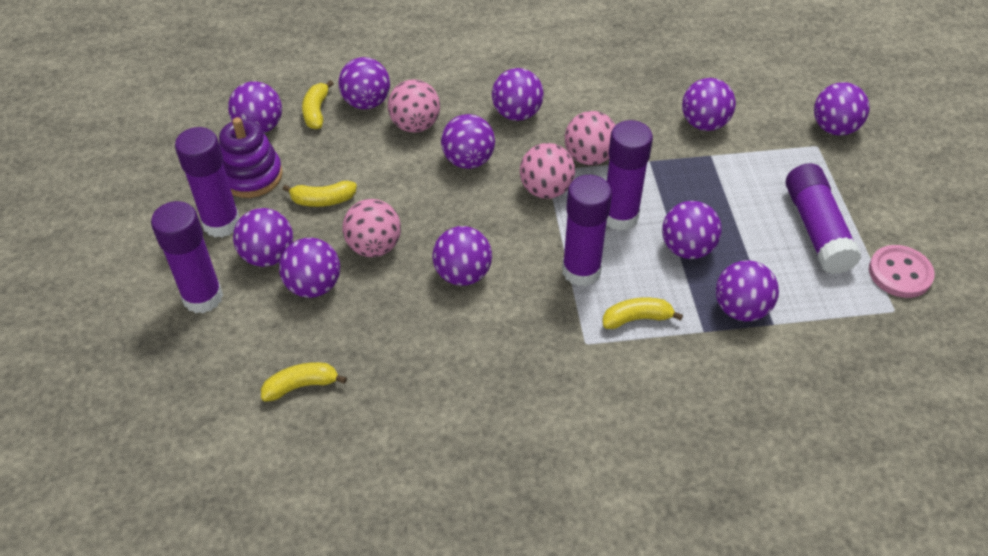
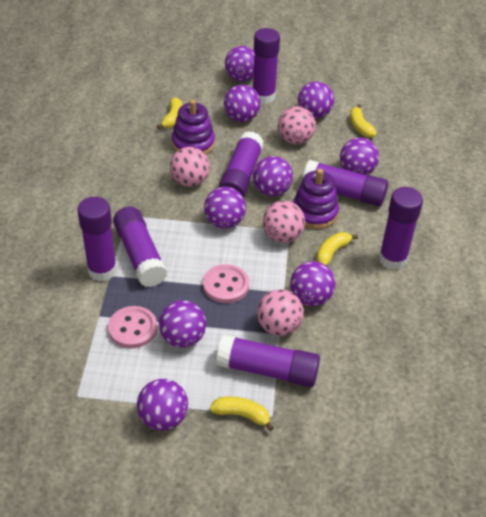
pink button: [869,245,935,298] = 1 -> [108,306,157,348] [203,264,249,303] = 2
purple ball: [228,81,282,133] [233,208,293,267] [279,238,340,298] [338,57,390,109] [432,226,492,286] [441,114,495,169] [492,68,544,121] [662,201,722,259] [682,78,736,131] [716,260,779,322] [814,82,870,135] = 11 -> [137,379,188,431] [159,300,206,348] [204,187,246,229] [224,85,261,122] [225,46,255,82] [253,156,293,196] [290,261,336,306] [298,81,334,118] [340,137,379,175] = 9
purple glue stick: [151,201,223,313] [175,127,240,237] [562,175,612,286] [606,120,653,231] [786,163,861,274] = 5 -> [77,197,117,281] [113,207,167,287] [216,334,320,387] [218,131,264,198] [253,28,280,104] [302,160,388,206] [379,187,423,270] = 7
purple stacking toy: [219,117,283,198] = 1 -> [172,99,215,154] [293,169,339,229] = 2

